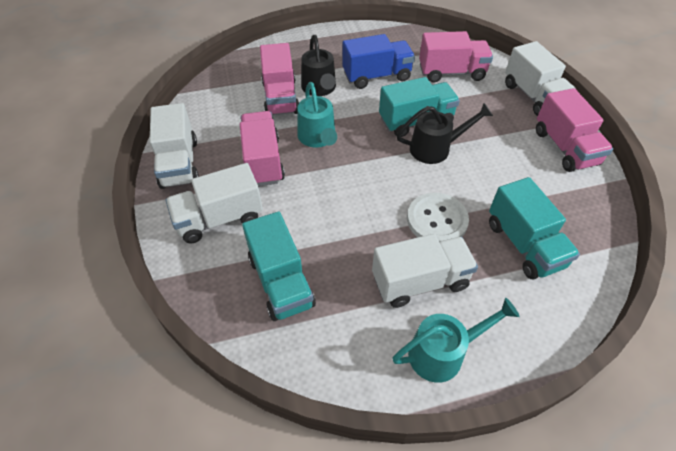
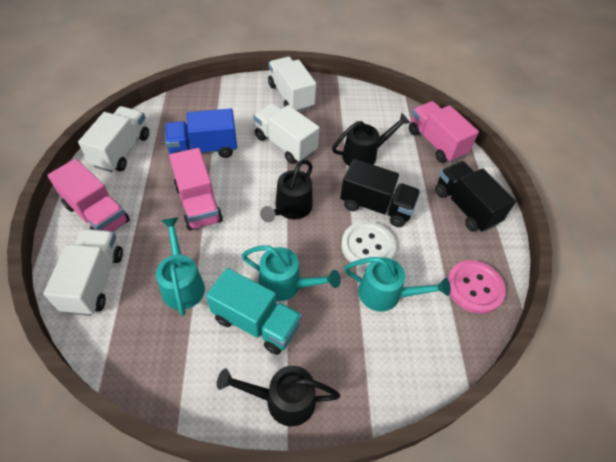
black truck: none = 0 -> [340,159,420,227] [435,161,516,233] = 2
black watering can: [301,35,336,96] [396,103,493,164] = 2 -> [217,366,340,426] [260,160,313,222] [332,113,410,166] = 3
pink button: none = 0 -> [447,260,506,314] = 1
pink truck: [240,111,285,186] [260,43,299,115] [419,31,493,83] [536,88,613,172] = 4 -> [47,159,130,232] [169,148,223,230] [409,101,479,163] = 3
turquoise truck: [242,211,316,321] [379,77,460,137] [489,177,580,279] = 3 -> [206,268,302,355] = 1
turquoise watering can: [297,82,337,148] [392,298,520,383] = 2 -> [156,217,205,316] [242,245,341,301] [344,257,451,312] = 3

